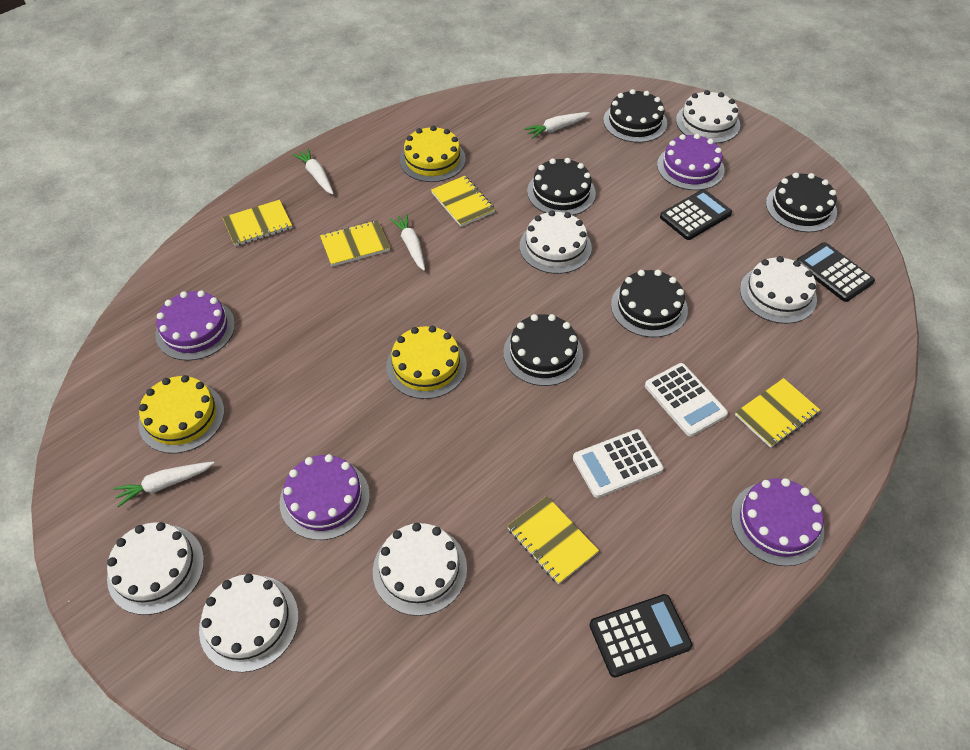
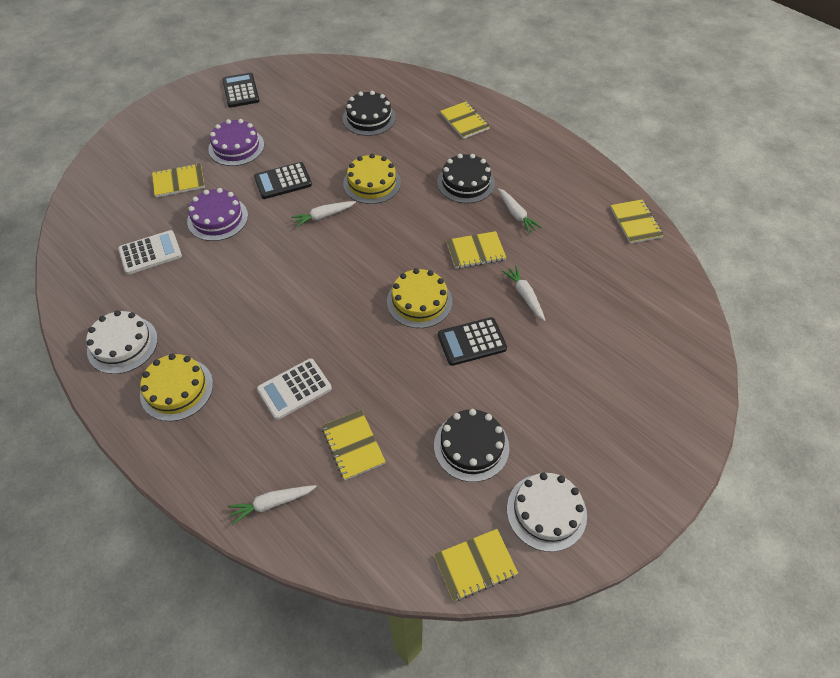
black cake: [503,314,583,386] [527,158,596,215] [603,89,667,143] [611,270,688,337] [766,173,837,232] = 5 -> [342,91,396,136] [434,409,509,482] [437,154,495,203] = 3
purple cake: [155,291,235,361] [280,454,370,540] [657,134,725,190] [731,478,824,566] = 4 -> [187,188,248,241] [208,119,264,166] = 2
white cake: [107,522,204,615] [199,574,299,672] [373,523,467,616] [520,210,592,274] [676,90,740,143] [740,256,817,324] = 6 -> [86,310,158,374] [507,473,587,552] = 2
yellow notebook: [223,200,292,246] [320,220,390,266] [431,176,495,227] [507,496,599,585] [735,378,820,448] = 5 -> [152,163,205,197] [322,410,386,480] [434,529,518,601] [440,102,490,139] [446,231,507,269] [610,199,664,244] = 6

